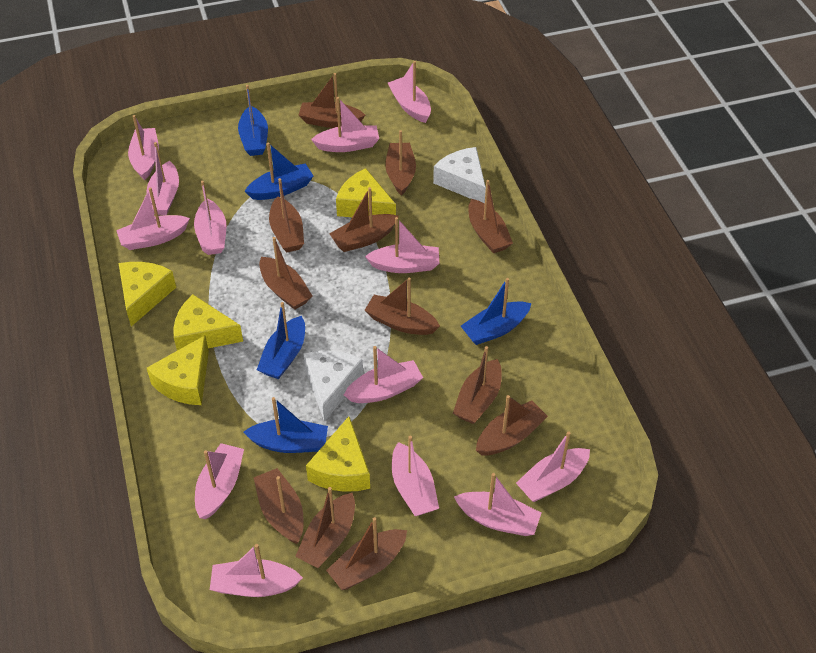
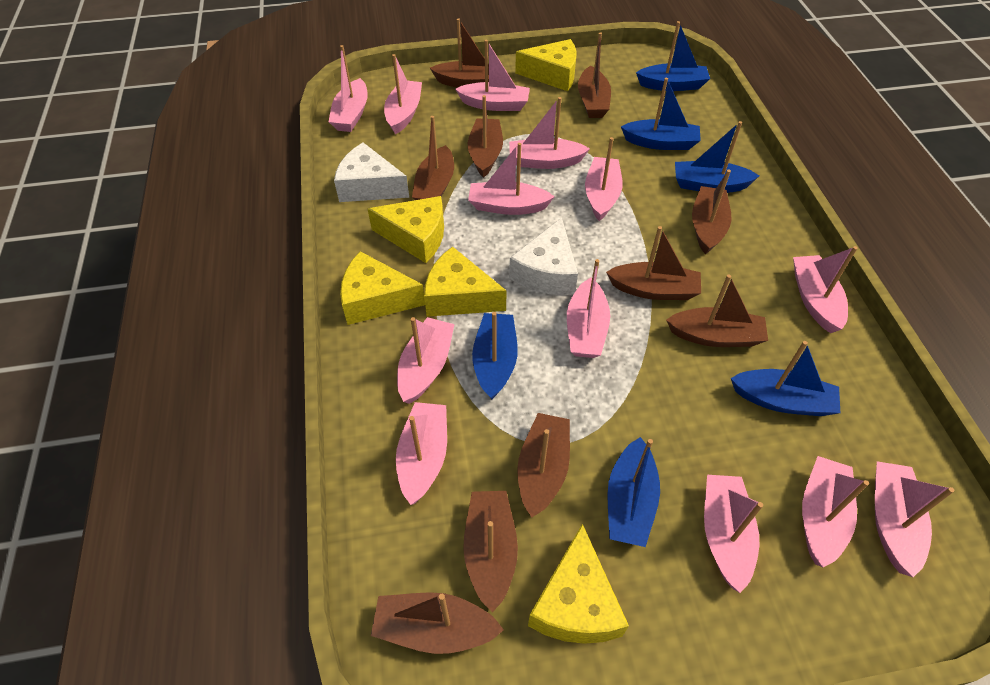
blue boat: [238,85,268,156] [243,397,328,453] [245,143,313,200] [257,302,305,379] [461,278,531,345] = 5 -> [472,312,518,400] [607,437,660,547] [621,78,701,150] [636,21,710,91] [675,121,759,193] [731,341,841,416] = 6
brown boat: [254,468,303,544] [259,237,312,310] [269,178,304,252] [295,487,355,568] [299,73,365,128] [326,517,407,590] [329,187,399,252] [364,277,440,335] [385,130,416,196] [453,346,502,424] [468,180,513,253] [476,395,548,456] = 12 -> [371,592,504,654] [412,116,454,200] [430,18,489,88] [463,491,518,613] [468,95,503,178] [517,413,570,517] [578,32,611,118] [606,226,701,300] [666,274,768,347] [692,170,731,254] = 10

